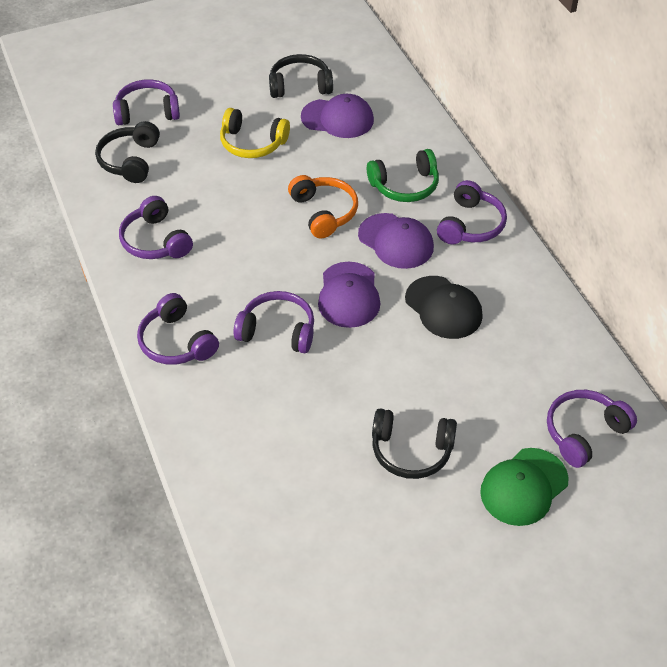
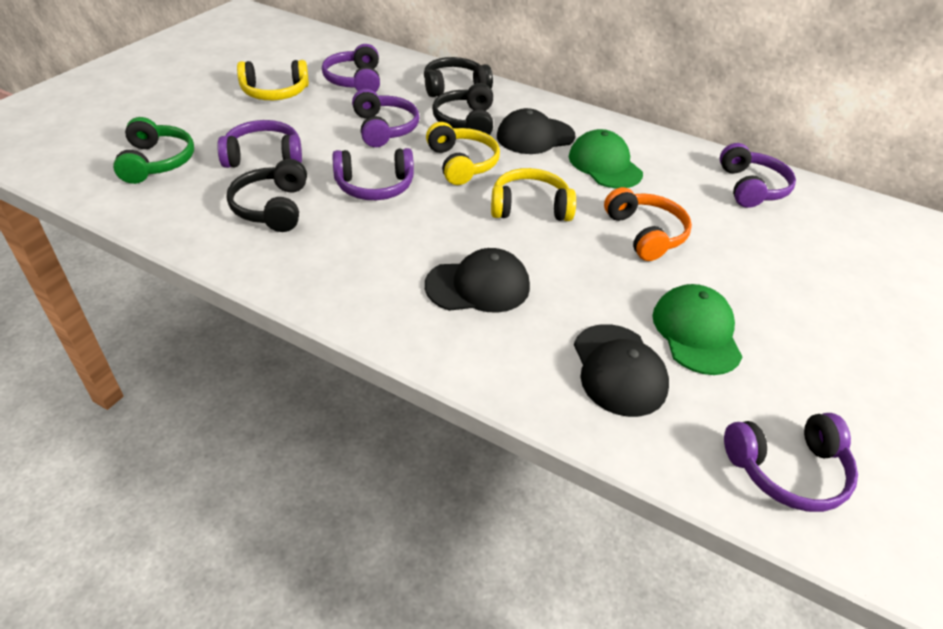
black cap: [405,276,483,339] = 1 -> [425,248,530,312] [497,108,575,154] [574,324,669,417] = 3
green cap: [480,448,569,526] = 1 -> [569,129,643,188] [652,284,742,375] = 2
purple cap: [301,94,374,138] [318,262,380,328] [358,213,434,269] = 3 -> none = 0
yellow headphones: [220,108,290,158] = 1 -> [237,60,309,100] [426,122,500,185] [491,168,576,221] = 3

